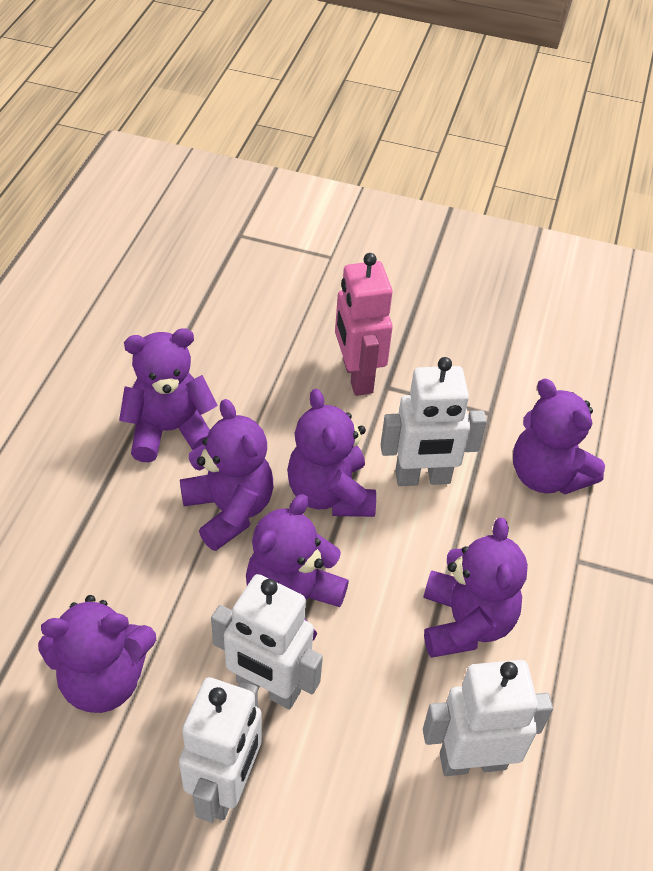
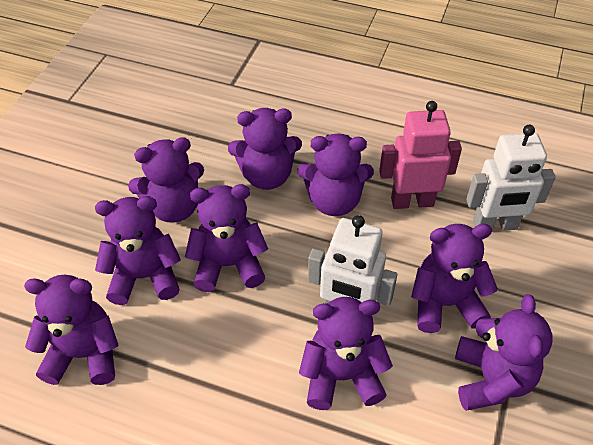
purple teddy bear: [38,595,156,713] [119,328,218,462] [180,399,273,551] [246,494,349,641] [287,389,376,517] [423,518,528,658] [513,379,605,494] = 7 -> [24,274,119,385] [95,196,181,305] [128,137,204,223] [185,184,268,292] [228,108,302,190] [297,133,374,216] [299,297,393,410] [411,224,498,333] [455,294,552,411] = 9
white robot: [179,677,262,823] [211,574,323,709] [381,357,487,486] [423,660,553,776] = 4 -> [308,215,397,306] [466,125,556,231] = 2

